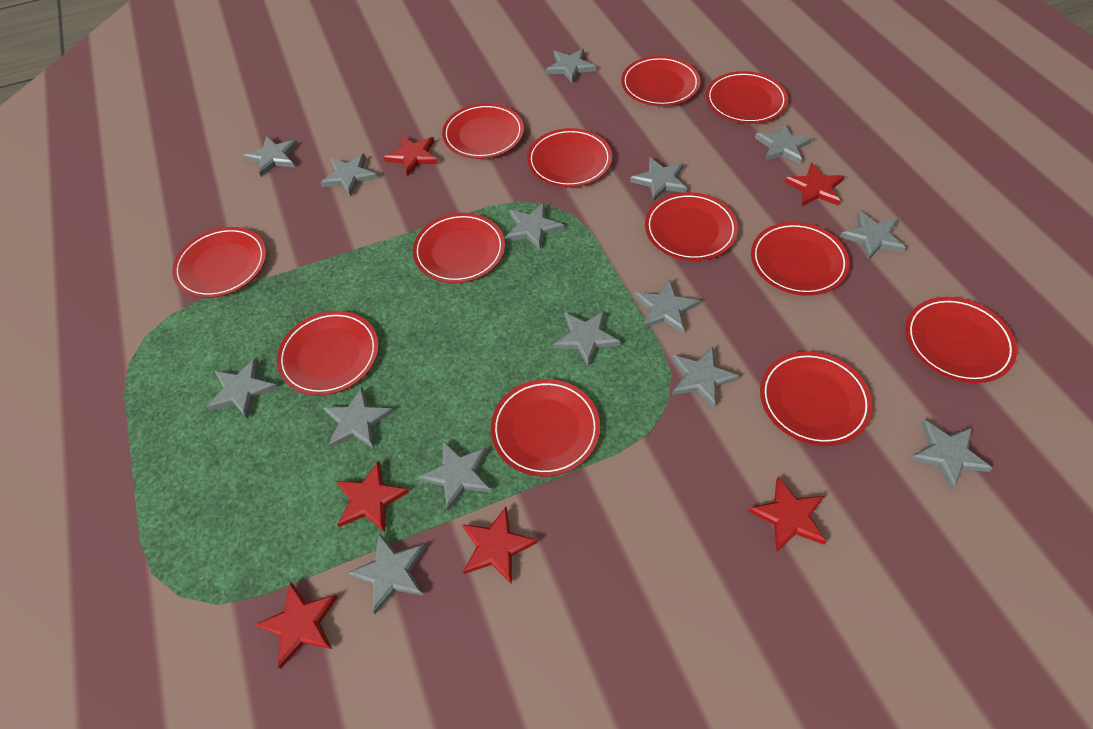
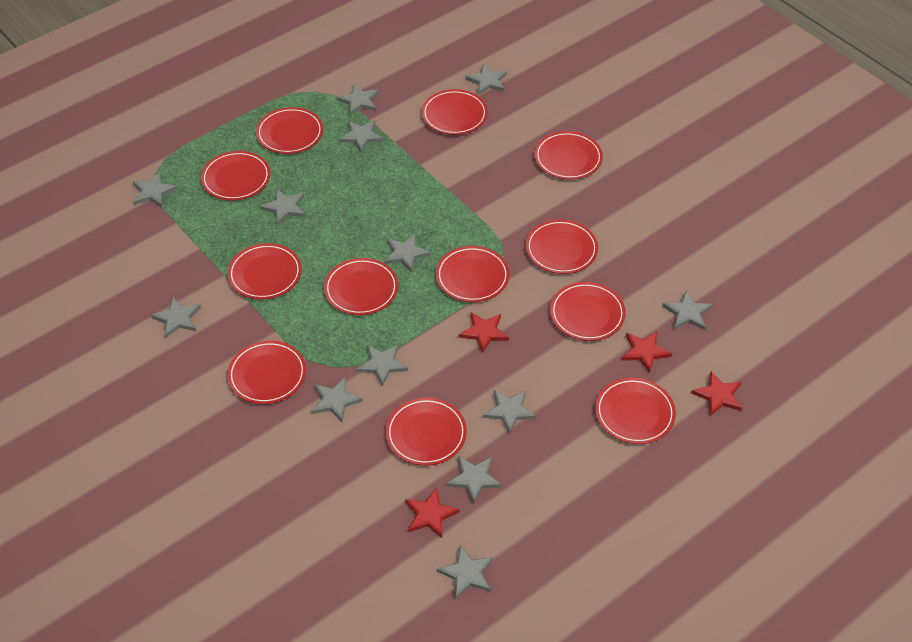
grey star: [207,358,278,419] [243,136,299,177] [320,154,378,197] [324,387,394,449] [348,533,426,614] [418,441,491,511] [505,203,564,250] [546,49,596,84] [553,311,621,367] [630,157,687,202] [634,279,700,333] [672,346,740,408] [755,123,813,164] [840,211,906,260] [909,420,993,491] = 15 -> [133,173,178,207] [151,297,201,338] [260,189,305,225] [312,378,363,422] [336,84,379,115] [339,120,383,152] [357,344,408,386] [384,234,431,272] [437,545,493,599] [447,456,502,503] [466,64,507,95] [483,390,536,434] [662,290,712,330] = 13
red star: [255,582,338,668] [336,460,409,532] [384,136,438,177] [462,507,537,585] [748,477,827,552] [784,163,845,206] = 6 -> [405,487,460,538] [459,312,509,353] [621,331,672,373] [691,372,742,416] = 4

